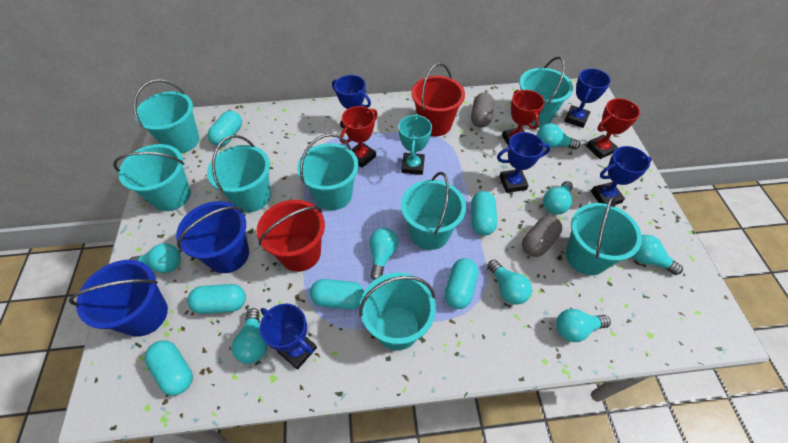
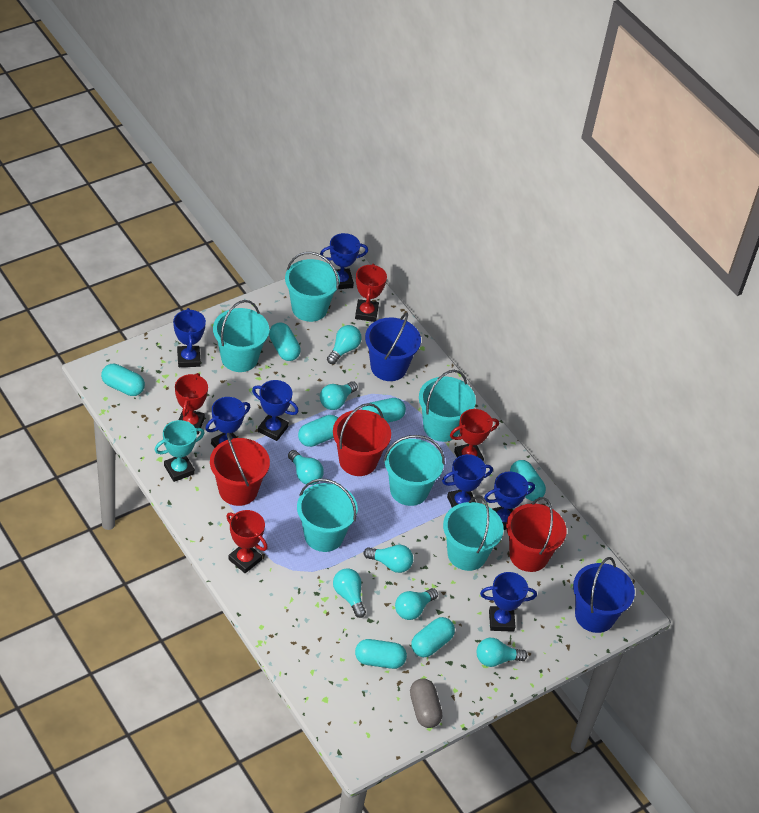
blue trophy: [260,303,317,370] [332,75,371,128] [497,132,550,193] [564,68,611,128] [591,146,652,205] = 5 -> [173,308,206,367] [205,397,250,448] [252,380,299,441] [320,233,368,289] [442,454,493,507] [480,572,537,632] [484,471,535,530] = 7
grey capsule: [471,93,494,128] [522,216,562,257] = 2 -> [410,678,442,728] = 1
red bucket: [256,200,325,272] [411,63,465,136] = 2 -> [210,433,270,506] [333,403,391,476] [506,497,567,572] = 3
red trophy: [340,106,378,168] [502,90,545,145] [586,98,640,159] = 3 -> [175,373,208,434] [226,510,268,573] [355,264,387,322] [450,409,499,462] = 4
turquoise bucket: [113,144,191,211] [133,79,199,153] [207,135,271,212] [297,134,359,210] [359,272,436,350] [401,172,466,250] [519,56,573,128] [566,195,642,275] = 8 -> [213,300,269,372] [285,252,340,322] [297,479,358,552] [383,435,445,506] [419,370,476,442] [443,496,504,571] = 6
turquoise capsule: [145,341,193,396] [187,284,246,314] [208,111,242,146] [310,279,364,310] [444,258,479,309] [471,191,497,236] = 6 -> [101,364,145,396] [269,323,301,361] [298,415,338,447] [355,639,407,669] [362,398,406,423] [412,617,455,657] [510,460,546,501] = 7
turquoise light bulb: [129,243,181,273] [232,308,267,364] [369,228,398,280] [488,260,532,305] [537,124,580,149] [543,181,573,215] [556,309,611,342] [632,235,683,275] = 8 -> [288,450,324,485] [320,381,358,410] [327,325,361,364] [333,568,366,618] [364,545,413,573] [395,588,438,620] [477,638,527,667] = 7

